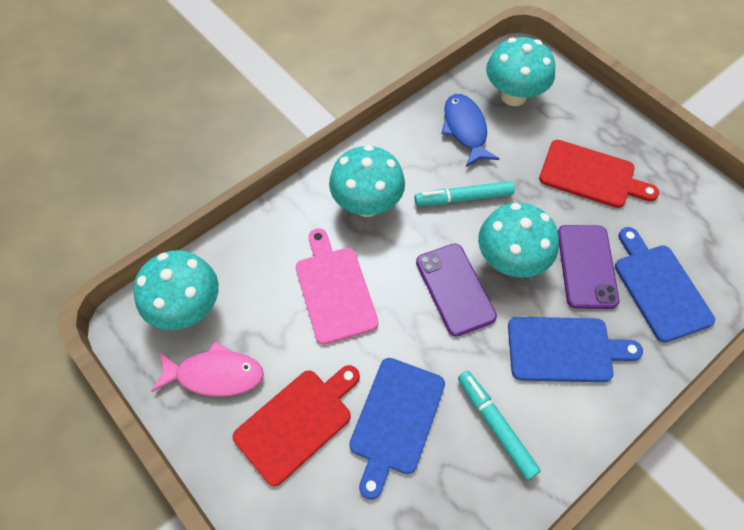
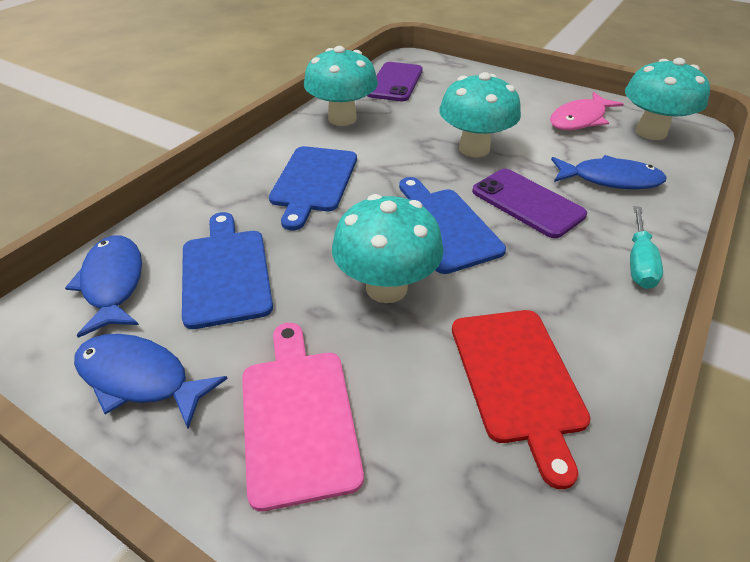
blue fish: [441,94,499,167] = 1 -> [65,235,142,338] [74,334,228,429] [551,155,667,189] = 3
red cutting board: [233,365,360,486] [539,140,659,208] = 2 -> [452,310,591,489] = 1
turquoise marker: [415,181,515,206] [458,371,541,480] = 2 -> none = 0
turquoise screwdriver: none = 0 -> [630,206,663,289] = 1

